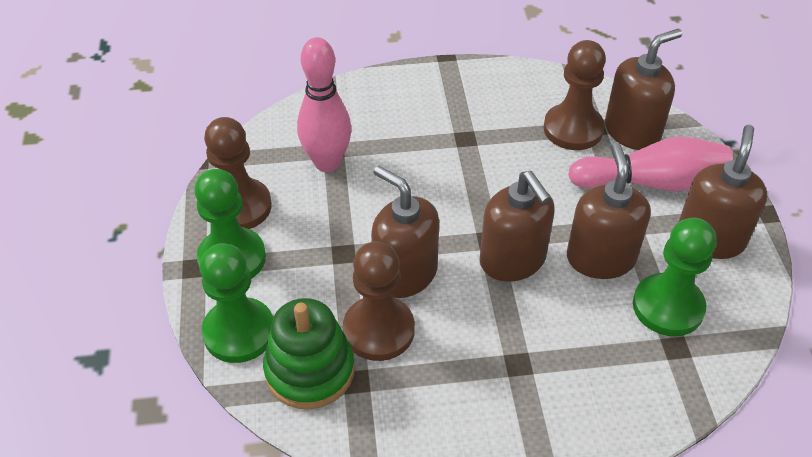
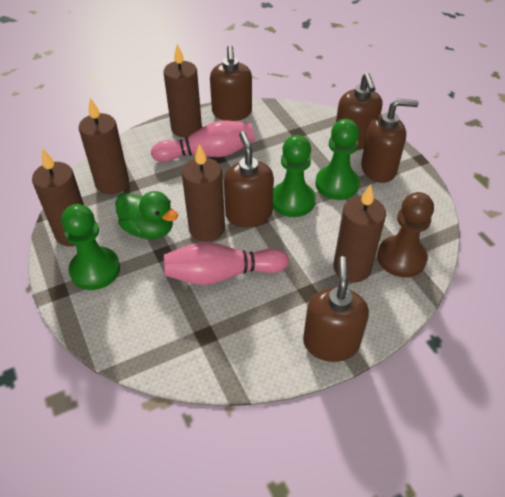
brown candle: none = 0 -> [32,148,84,247] [79,98,129,195] [164,44,202,138] [182,144,225,242] [333,184,386,283] = 5
brown pawn: [204,117,272,229] [343,241,415,361] [543,40,606,150] = 3 -> [377,192,434,277] = 1
green duck: none = 0 -> [115,191,178,239] = 1
green stacking toy: [263,298,355,409] = 1 -> none = 0

